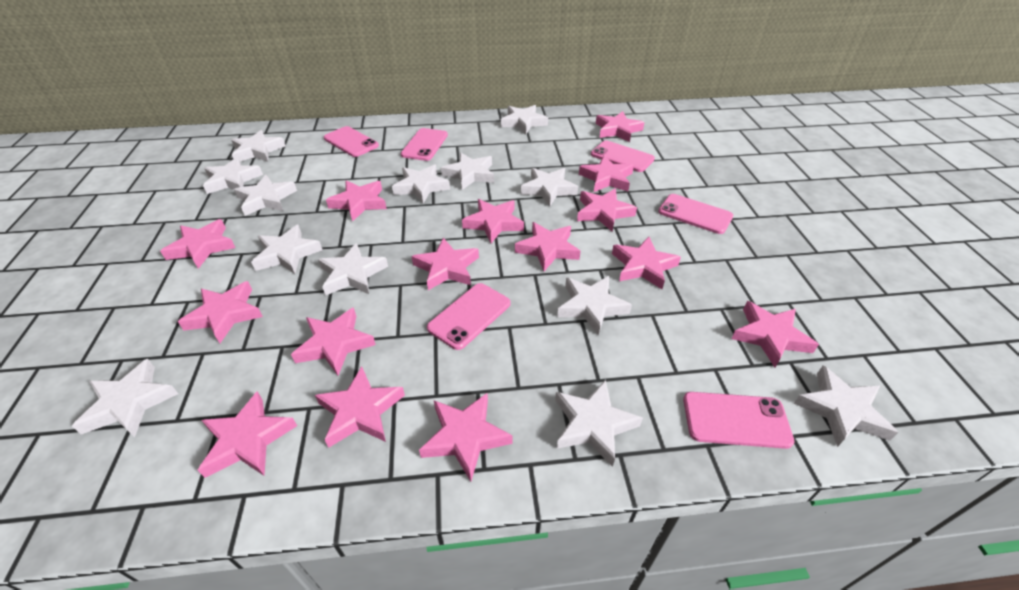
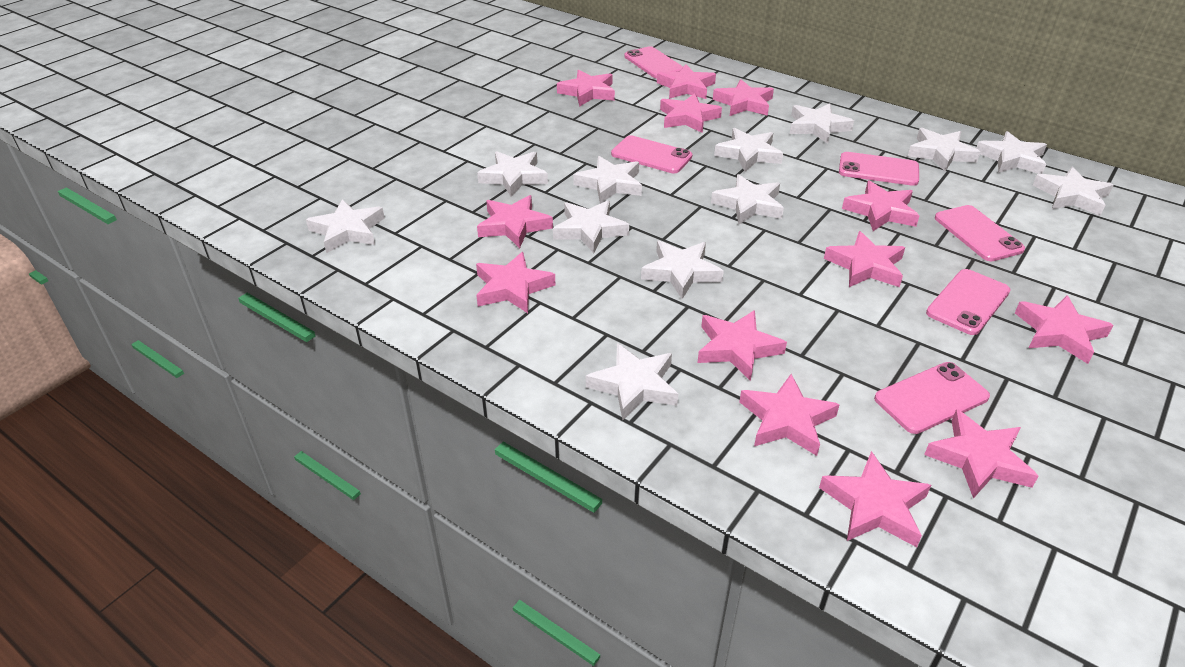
pink star: [160,219,235,269] [178,281,263,343] [198,391,297,478] [291,307,376,376] [315,366,405,448] [326,180,387,222] [412,238,479,290] [419,393,513,482] [462,199,524,243] [515,222,581,271] [577,189,637,232] [579,155,634,192] [596,111,645,142] [612,237,681,289] [731,301,819,367] = 15 -> [476,252,555,313] [477,195,553,248] [557,70,615,107] [657,64,716,99] [660,93,722,133] [698,310,787,381] [713,79,774,116] [739,374,840,456] [819,451,931,547] [824,231,905,287] [842,180,919,231] [924,409,1038,499] [1015,295,1113,364] = 13
white star: [72,359,178,437] [203,157,263,194] [231,130,286,162] [234,175,297,216] [251,225,322,274] [318,243,388,296] [392,164,450,203] [441,153,494,190] [501,105,548,134] [521,168,578,206] [555,380,643,467] [557,276,632,336] [794,365,898,447] = 13 -> [306,199,385,253] [477,151,548,197] [553,200,629,253] [573,156,642,204] [586,343,678,420] [641,240,724,299] [711,174,784,224] [714,128,783,172] [790,103,854,144] [908,128,980,171] [976,131,1047,174] [1033,167,1113,216] = 12

